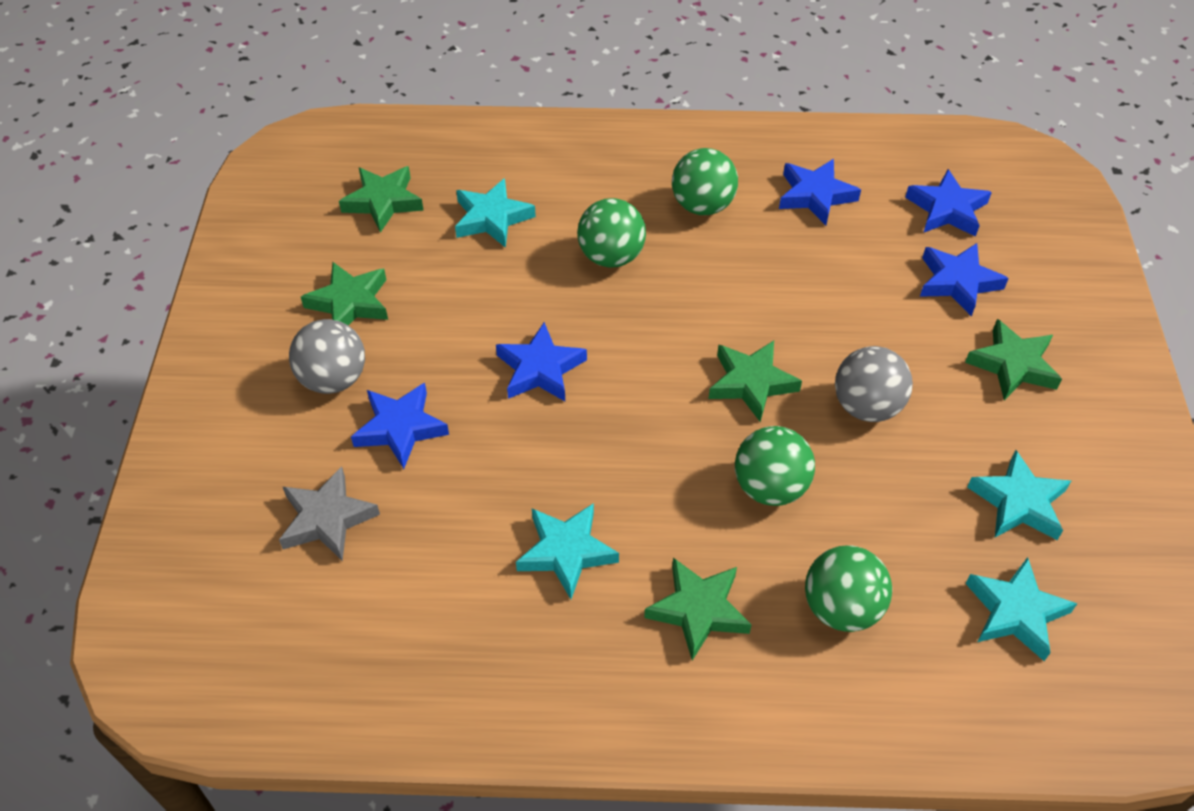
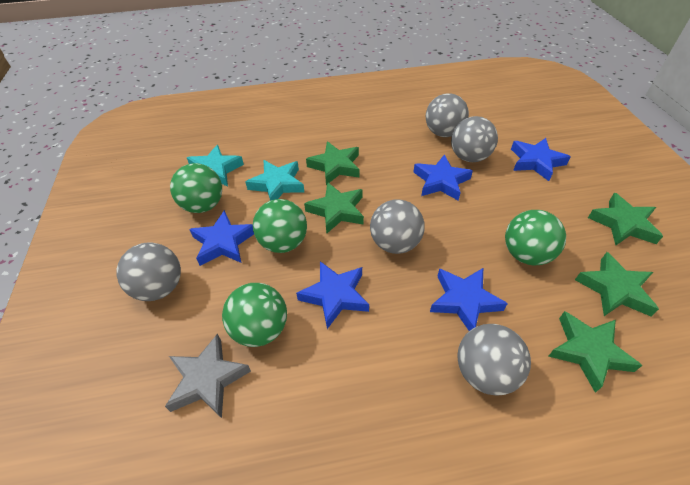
grey ball: [289,319,365,394] [835,346,913,422] = 2 -> [117,243,181,301] [370,200,425,254] [425,93,469,137] [451,116,498,162] [458,324,531,396] = 5
turquoise star: [455,178,536,248] [516,503,619,599] [965,557,1077,661] [967,450,1071,540] = 4 -> [187,145,244,187] [246,160,304,201] = 2

